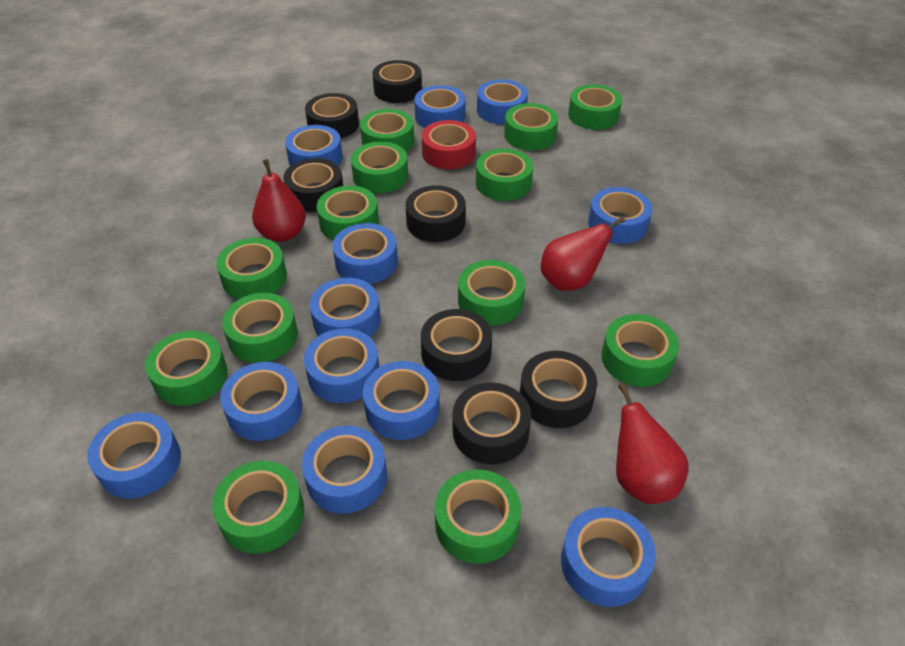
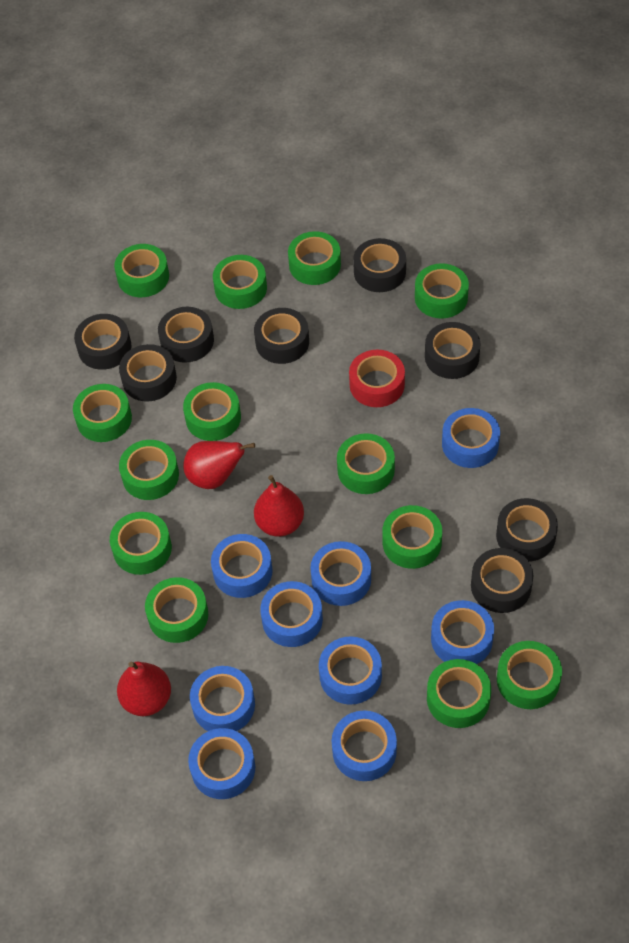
black tape: [283,158,343,212] [305,93,359,138] [373,60,422,103] [406,185,466,242] [421,309,492,381] [453,382,531,464] [520,351,597,428] = 7 -> [74,314,132,370] [119,344,177,402] [158,307,214,363] [254,308,309,364] [353,238,406,292] [425,322,481,379] [471,548,533,613] [496,498,558,561] = 8
blue tape: [87,412,181,499] [220,362,303,441] [285,125,343,166] [302,426,387,514] [304,328,379,403] [310,278,381,337] [332,223,398,284] [363,361,440,440] [414,85,466,128] [477,79,528,124] [561,507,656,607] [588,187,652,244] = 12 -> [188,728,255,799] [190,666,255,731] [211,534,273,598] [260,581,323,647] [310,541,371,606] [319,637,382,705] [332,711,397,781] [431,600,494,664] [442,408,500,468] = 9

